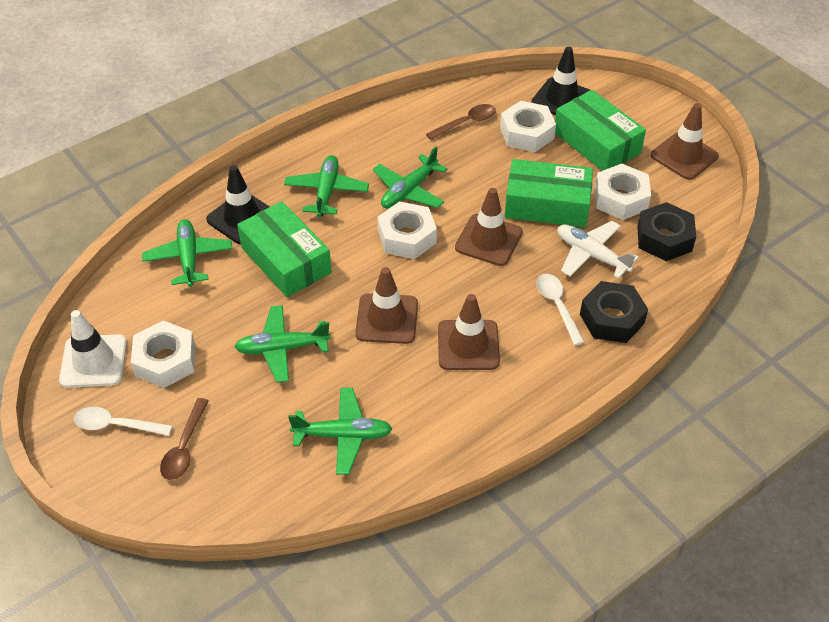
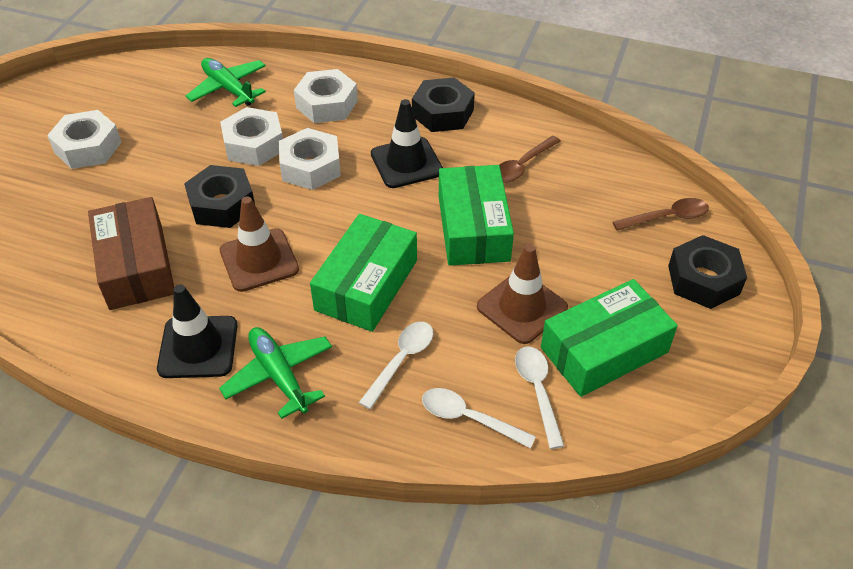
black nut: [580,281,648,343] [637,202,696,261] = 2 -> [184,165,255,228] [412,78,475,132] [668,235,747,309] = 3
brown box: none = 0 -> [88,197,174,310] = 1
brown traffic cone: [355,267,418,344] [438,294,500,370] [455,188,523,266] [651,103,719,180] = 4 -> [220,196,299,292] [477,244,568,344] = 2
green plane: [142,219,233,287] [234,305,331,382] [284,155,369,217] [288,388,392,474] [373,146,447,208] = 5 -> [186,58,266,107] [219,327,332,419] = 2
white plane: [557,221,639,279] = 1 -> none = 0
white spoon: [74,407,172,436] [537,274,585,345] = 2 -> [359,322,433,409] [422,388,536,449] [515,347,564,449] = 3
white traffic cone: [59,310,127,388] = 1 -> none = 0

